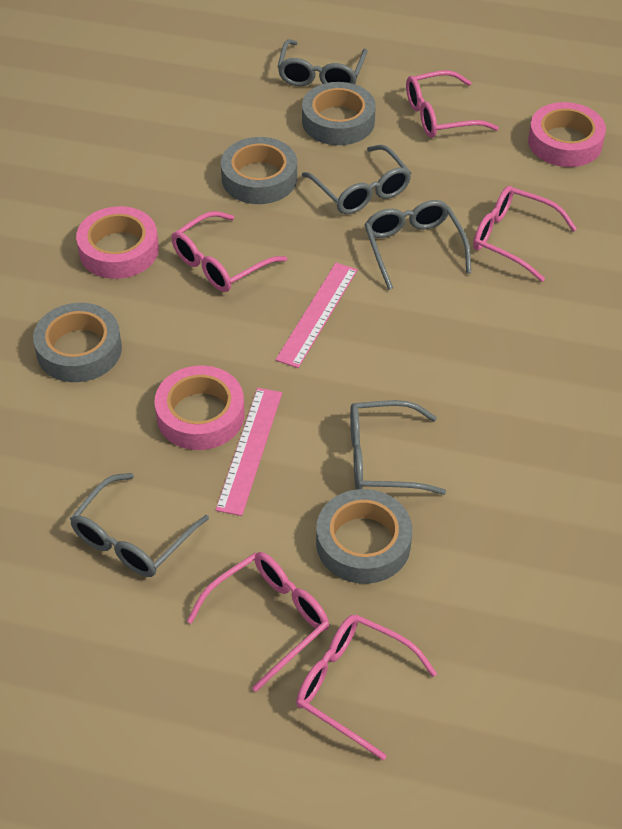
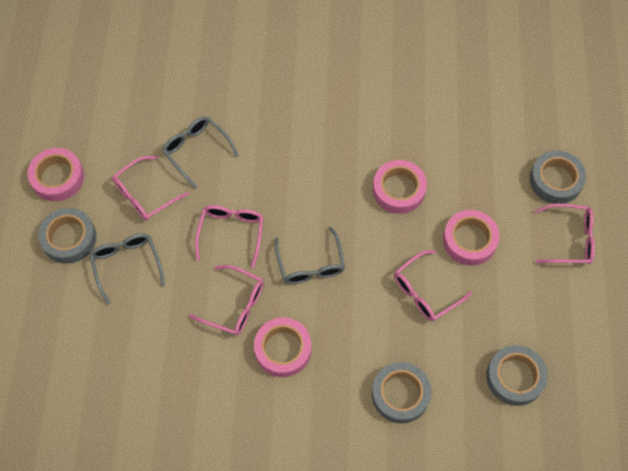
grey glasses: [70,473,209,577] [277,39,367,86] [302,145,411,214] [350,400,446,495] [364,200,471,290] = 5 -> [90,233,165,305] [162,116,239,189] [275,227,345,284] = 3
pink ruler: [216,388,282,516] [276,263,357,368] = 2 -> none = 0
pink tape: [76,206,159,279] [154,366,245,450] [528,102,606,167] = 3 -> [28,148,84,201] [254,317,312,377] [373,160,427,214] [443,210,500,266] = 4

